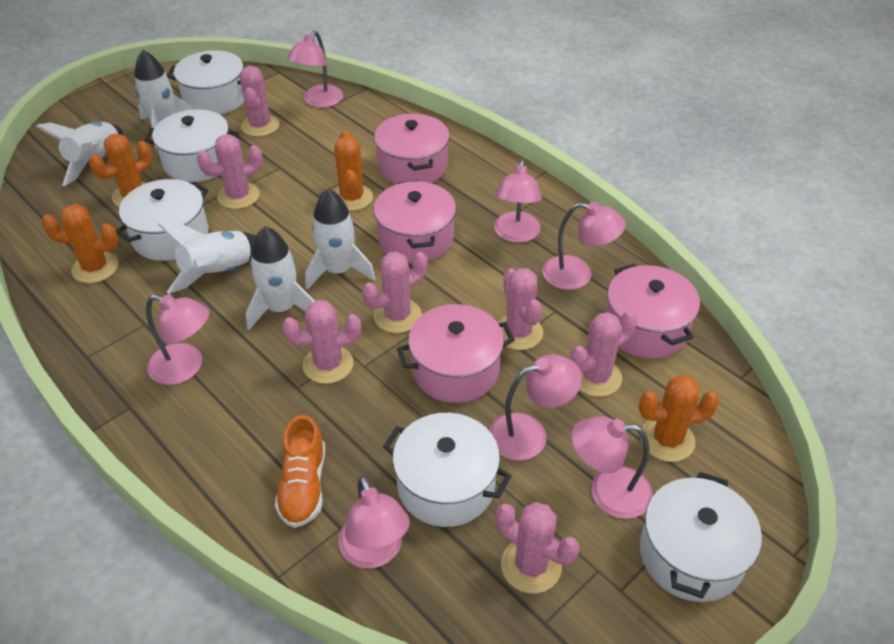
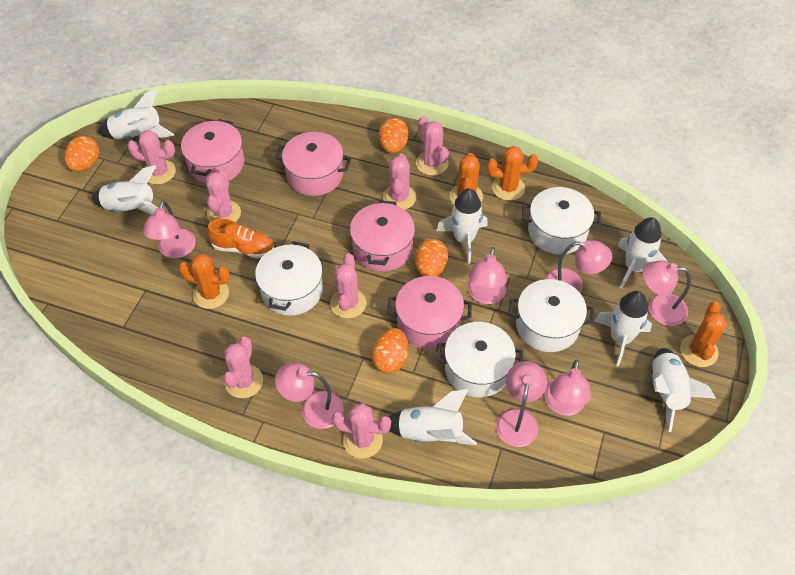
orange egg: none = 0 -> [64,136,99,172] [372,328,408,373] [379,118,409,153] [415,239,448,277] = 4
white pot: [116,179,209,261] [144,109,239,182] [167,50,244,115] [383,413,511,527] [640,472,762,602] = 5 -> [255,241,323,316] [436,322,523,398] [509,279,594,352] [522,187,601,254] = 4
white rocket: [36,122,123,186] [134,50,193,149] [158,222,256,294] [246,226,315,330] [305,189,375,290] = 5 -> [91,165,158,215] [97,88,175,139] [389,389,477,445] [436,188,488,264] [594,291,652,366] [617,217,667,289] [652,348,716,432] = 7

